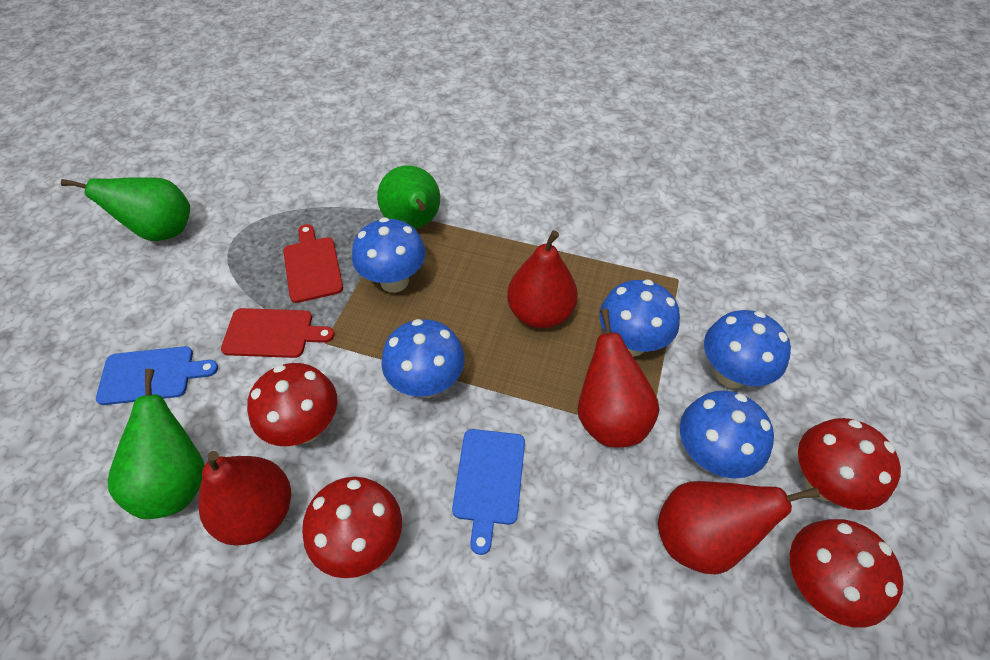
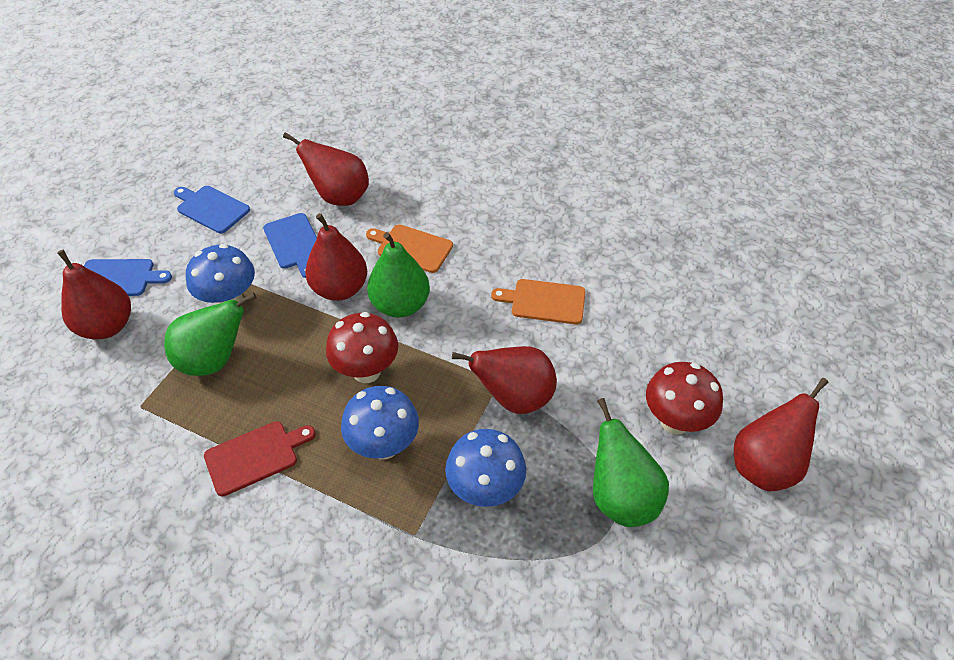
blue cutting board: [96,346,218,405] [452,429,525,555] = 2 -> [84,259,172,296] [174,186,250,233] [263,213,317,278] = 3
blue mushroom: [352,217,426,293] [381,319,465,398] [599,279,680,357] [680,391,774,479] [704,310,791,388] = 5 -> [186,244,255,304] [341,386,419,460] [445,429,526,507] = 3
orange cutting board: none = 0 -> [366,224,453,273] [491,279,586,324] = 2
red cutting board: [221,308,334,358] [283,224,343,303] = 2 -> [204,421,315,496] = 1
red mushroom: [247,363,338,446] [302,477,402,578] [790,519,903,628] [798,418,901,510] = 4 -> [326,312,398,383] [646,362,723,434] = 2
red pear: [198,451,291,546] [507,230,578,328] [578,309,659,448] [658,481,820,574] = 4 -> [57,250,131,339] [283,132,369,206] [305,213,367,301] [452,346,557,414] [734,378,828,492] = 5

